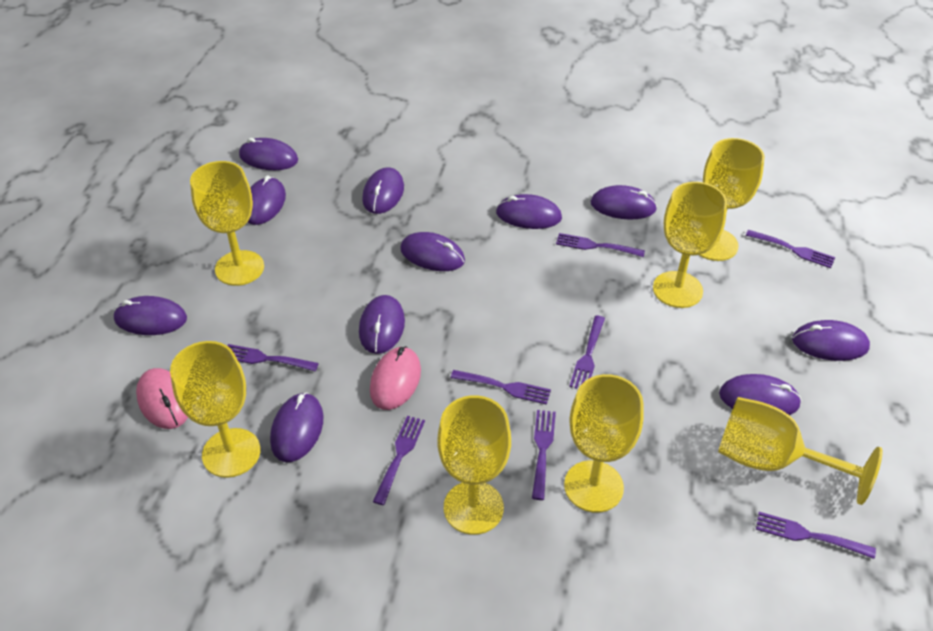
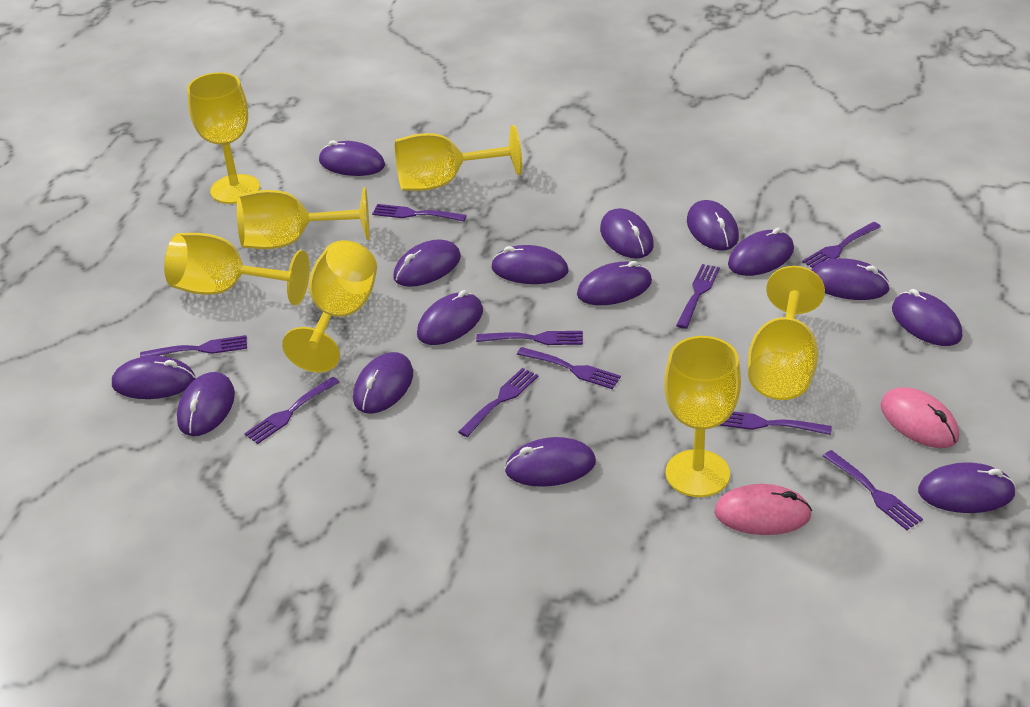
purple fork: [227,344,319,371] [373,416,425,505] [451,370,551,405] [532,410,556,500] [556,233,645,257] [569,315,605,389] [746,230,835,268] [756,512,876,559] = 8 -> [140,335,247,357] [244,377,340,444] [372,204,467,221] [458,368,538,437] [476,331,583,345] [517,347,621,389] [676,264,720,329] [719,412,832,435] [802,222,881,268] [823,450,923,530] = 10
purple mouse: [114,296,187,335] [239,138,298,170] [247,175,286,225] [270,392,323,462] [359,295,405,354] [362,168,404,214] [400,232,465,271] [496,194,562,229] [590,185,657,220] [719,374,802,415] [792,320,870,361] = 11 -> [112,356,195,399] [177,372,235,436] [319,140,385,176] [353,352,413,414] [393,239,461,287] [417,290,483,345] [491,245,568,284] [505,437,596,487] [577,261,652,305] [600,208,654,258] [687,200,739,251] [728,227,794,276] [811,258,890,300] [892,289,962,346] [918,462,1016,513] = 15

